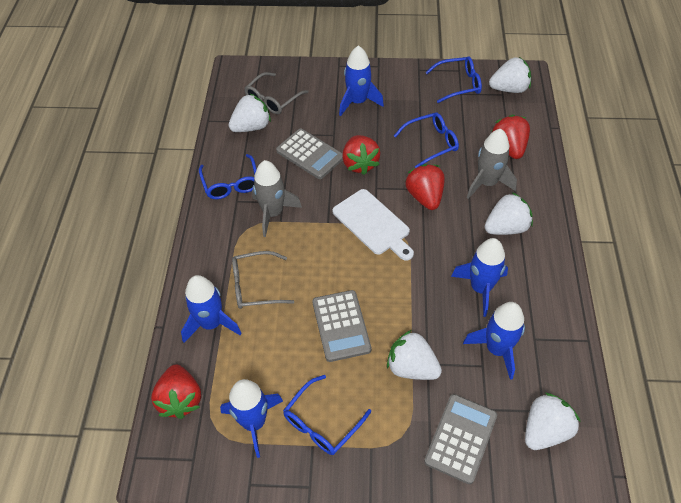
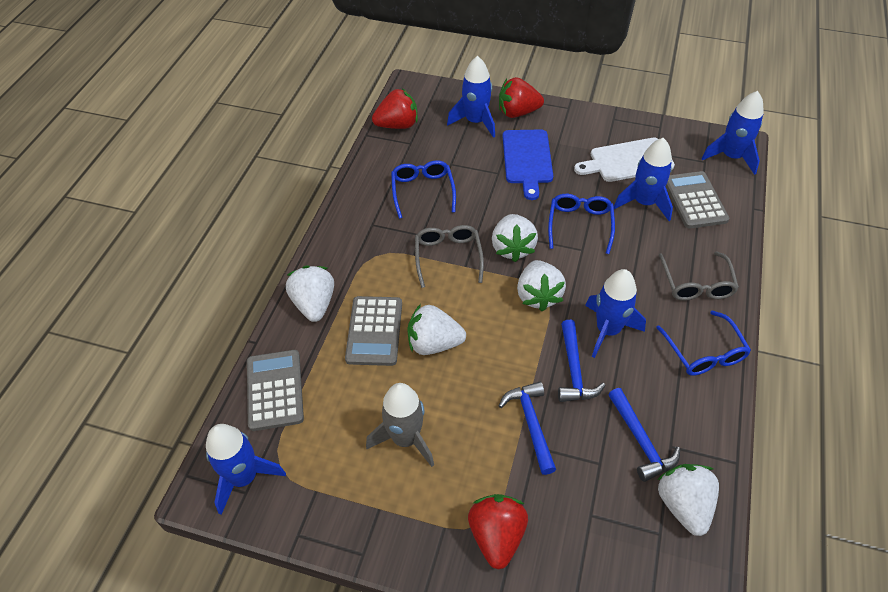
blue cutting board: none = 0 -> [502,130,553,200] = 1
blue glasses: [199,154,257,199] [283,375,371,455] [394,113,459,168] [425,57,482,103] = 4 -> [391,160,456,219] [548,194,615,254] [656,310,751,376] = 3
blue hammer: none = 0 -> [499,382,556,475] [558,320,605,402] [608,388,680,482] = 3
grey rocket: [252,160,302,237] [467,129,517,199] = 2 -> [366,383,434,467] = 1
red strawberry: [151,364,201,419] [342,135,381,175] [405,164,445,210] [492,114,530,159] = 4 -> [372,89,418,129] [468,494,528,570] [499,77,544,118] = 3

